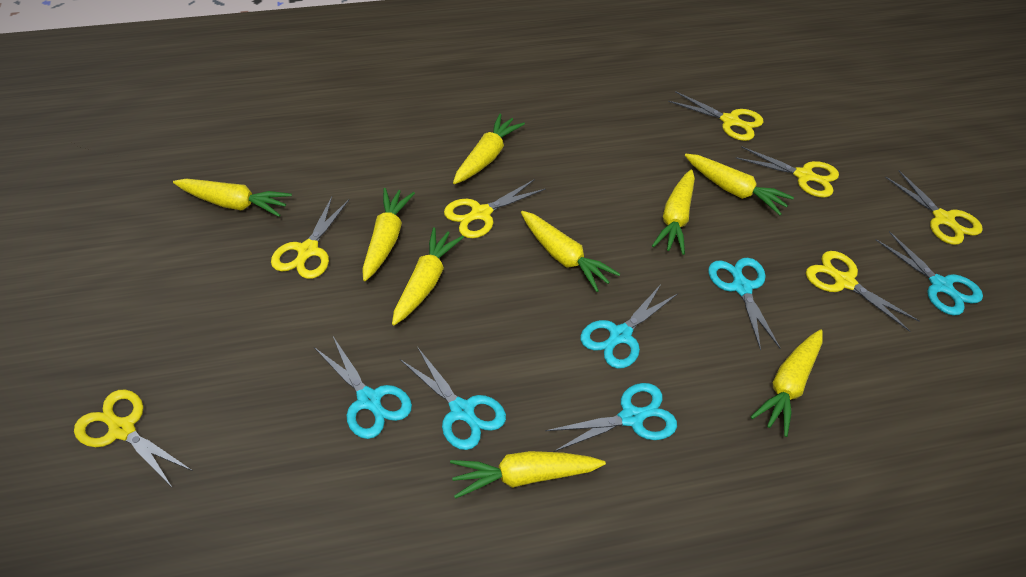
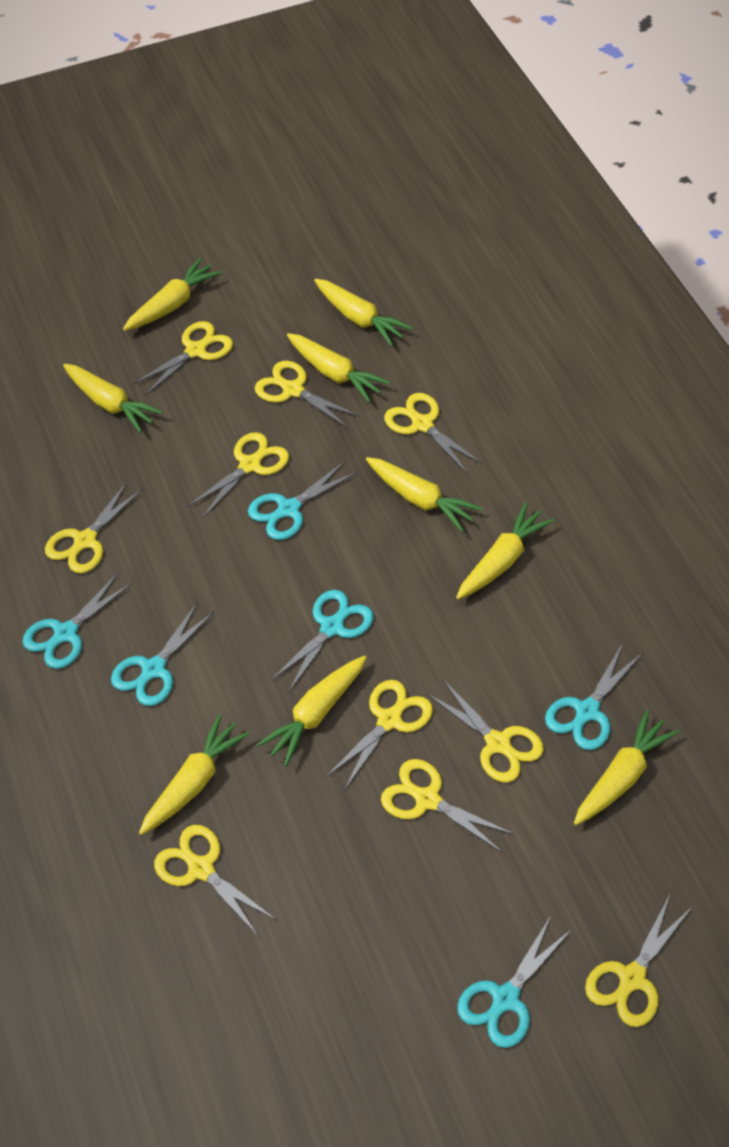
yellow scissors: [74,390,193,487] [271,197,349,279] [444,179,546,238] [668,91,764,141] [736,146,839,198] [806,251,920,332] [885,170,983,245] = 7 -> [45,481,143,573] [132,321,233,396] [154,825,276,937] [187,432,289,518] [255,361,360,428] [326,680,433,791] [381,759,514,852] [384,393,483,473] [427,679,544,783] [585,895,693,1027] = 10

